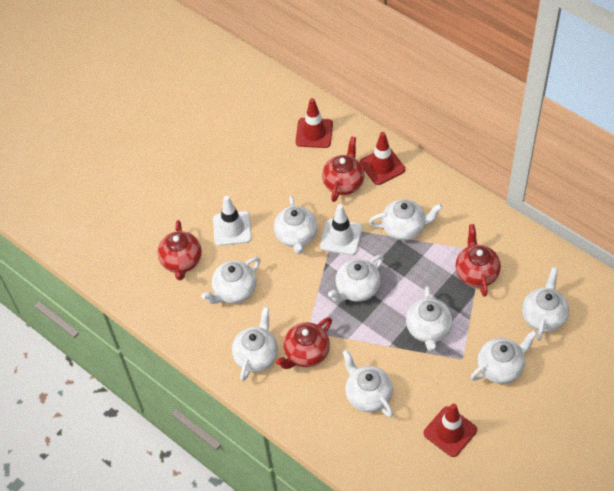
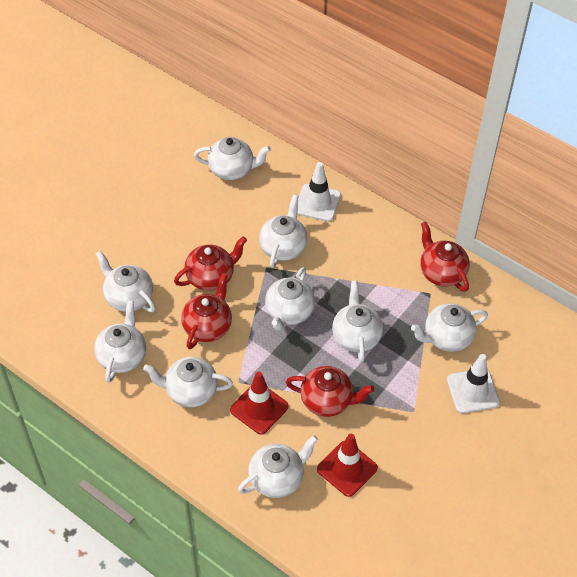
red traffic cone: [296,98,333,148] [360,132,405,185] [424,403,477,457] = 3 -> [230,371,289,435] [317,434,378,497] = 2

